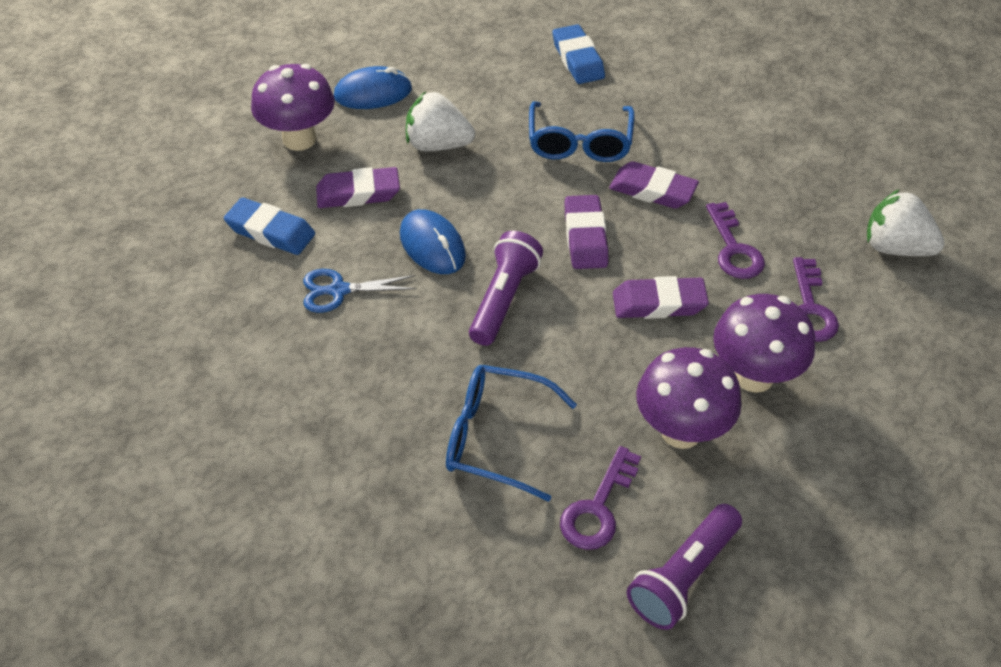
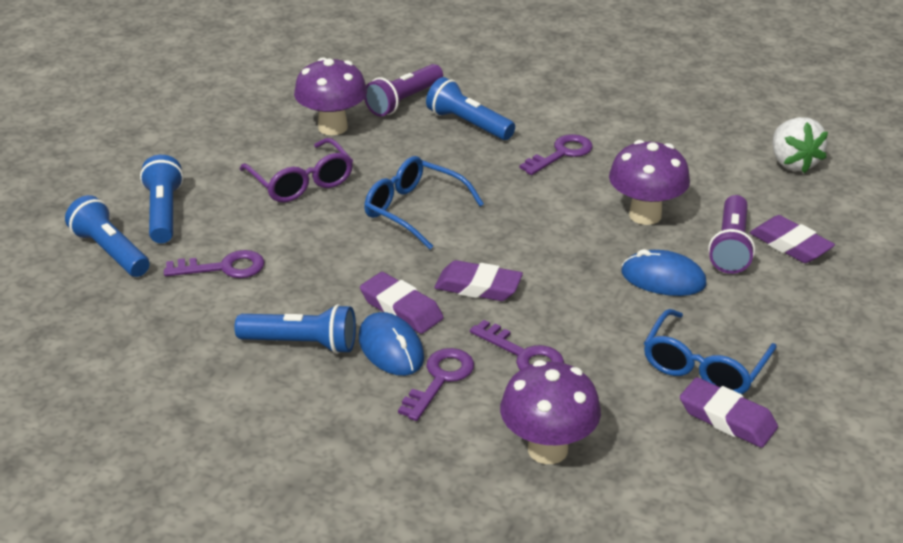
blue eraser: [224,197,315,255] [552,24,605,84] = 2 -> none = 0
blue flashlight: none = 0 -> [65,195,150,277] [140,155,184,243] [234,304,356,354] [426,77,515,140] = 4
blue scissors: [303,269,417,313] = 1 -> none = 0
purple glasses: none = 0 -> [240,138,353,203] = 1
purple key: [560,446,641,550] [706,202,765,279] [793,257,839,342] = 3 -> [164,250,265,278] [398,348,474,421] [470,320,564,370] [520,134,593,175] = 4
white strawberry: [406,92,475,151] [867,190,945,256] = 2 -> [772,117,828,173] = 1

